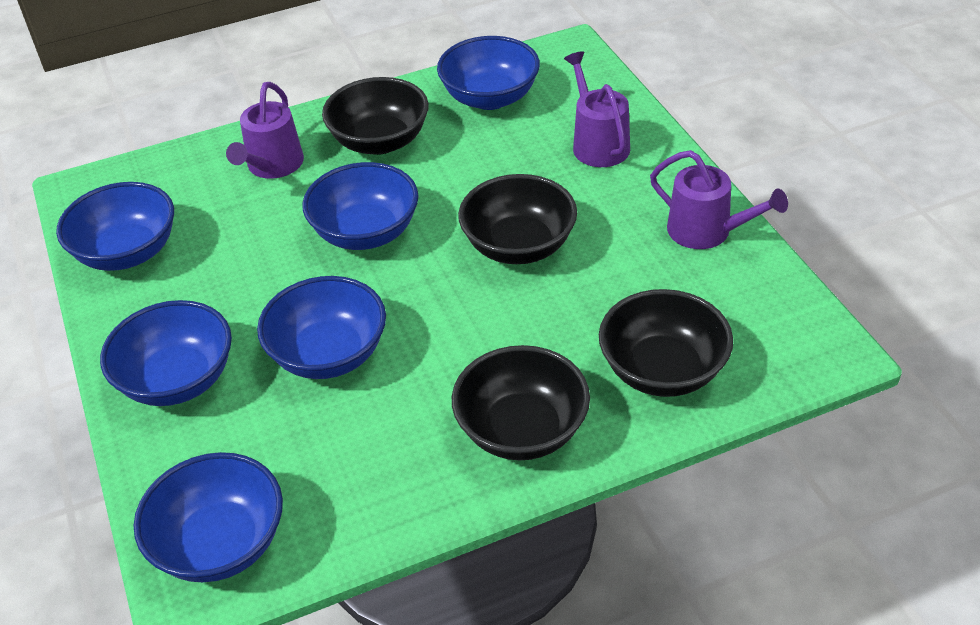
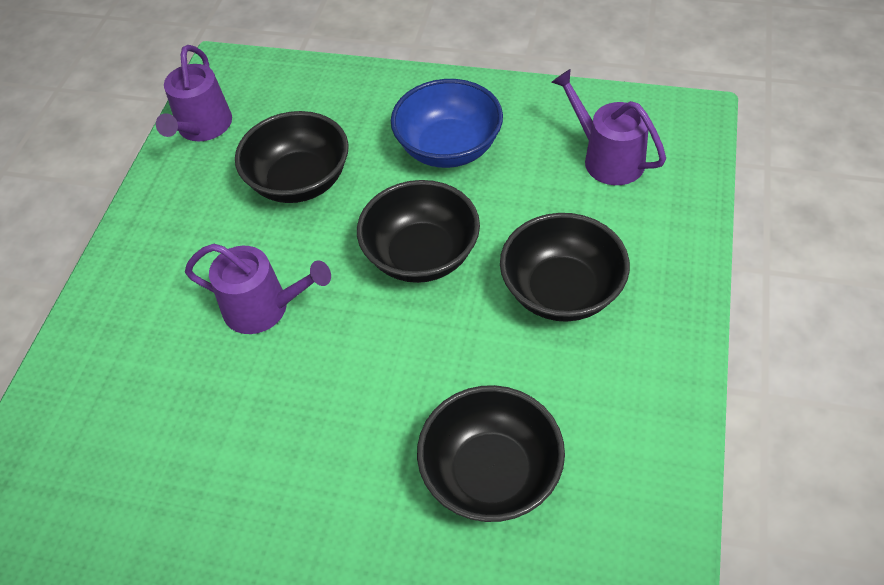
blue bowl: [56,182,174,271] [100,300,232,406] [134,452,283,582] [257,276,386,379] [302,162,419,250] [437,36,540,110] = 6 -> [391,79,503,168] = 1

